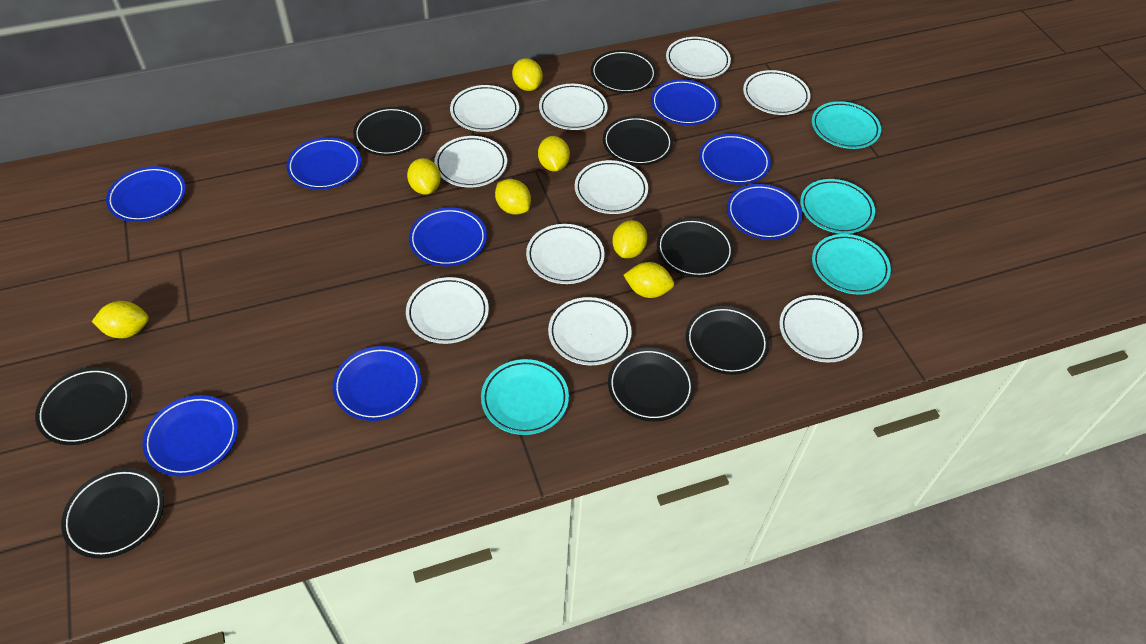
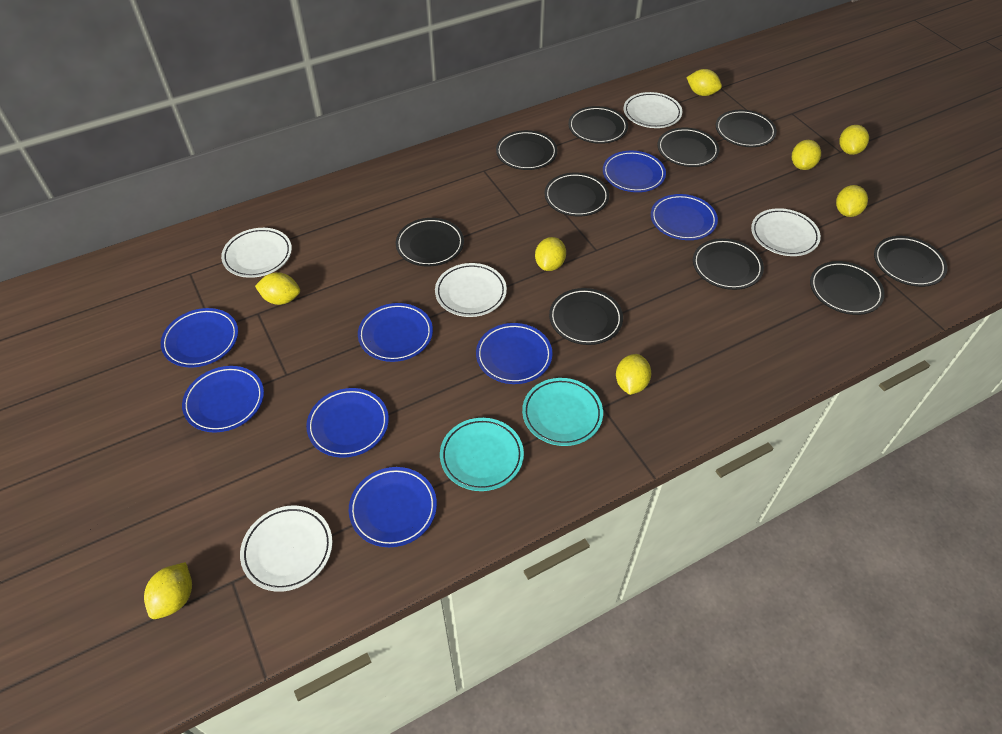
black plate: [35,367,131,445] [61,468,164,559] [353,107,425,156] [591,50,657,93] [603,116,673,165] [608,348,695,422] [657,218,734,278] [686,306,769,375] = 8 -> [396,218,464,267] [496,130,557,170] [545,172,609,217] [549,288,623,345] [568,106,628,144] [657,128,719,167] [693,238,764,290] [716,110,777,147] [810,261,885,315] [874,236,947,287] = 10
turquoise plate: [481,359,569,435] [800,179,875,234] [812,101,881,149] [812,234,891,295] = 4 -> [440,418,524,491] [522,378,603,446] = 2
white plate: [406,277,489,344] [434,136,507,187] [450,85,519,132] [526,224,605,284] [539,84,608,130] [548,297,632,365] [575,160,648,214] [666,37,731,79] [743,70,810,115] [779,295,863,363] = 10 -> [221,228,292,278] [240,505,332,592] [435,263,507,317] [624,92,682,128] [751,208,821,256] = 5
yellow lemon: [92,301,149,338] [407,158,441,195] [495,179,531,215] [512,58,543,91] [538,136,570,171] [612,220,647,258] [624,262,674,298] = 7 -> [144,562,192,619] [255,272,300,305] [535,237,566,271] [616,354,651,395] [686,69,722,96] [792,140,821,170] [836,185,868,217] [839,125,869,155] = 8

